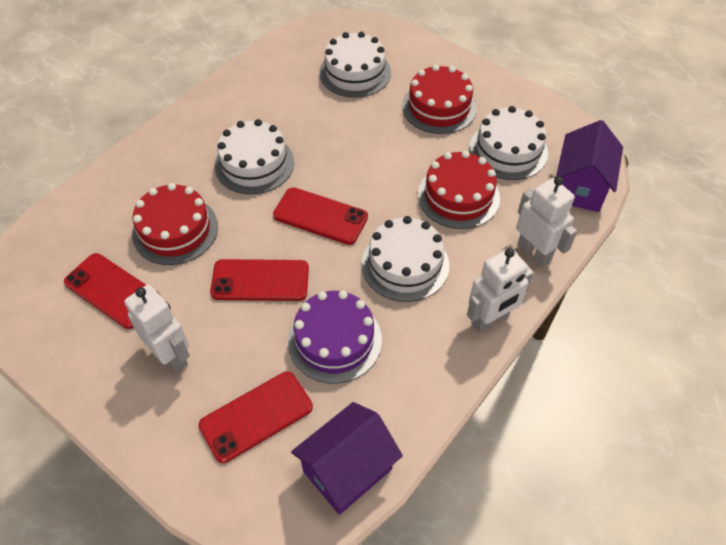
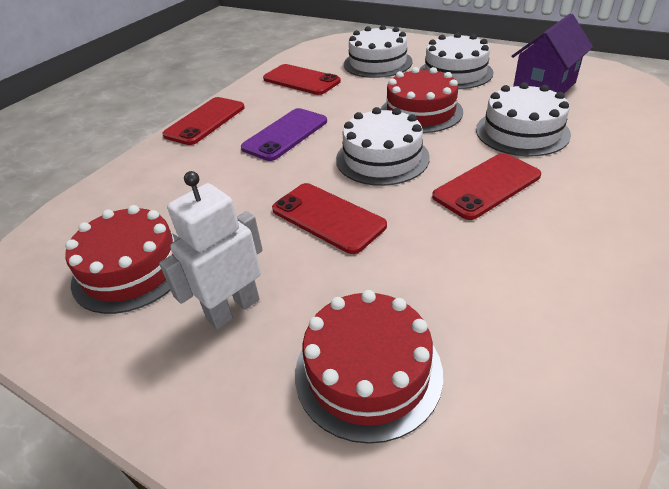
purple cake: [288,290,382,383] = 1 -> none = 0
purple house: [291,402,403,515] [556,120,623,212] = 2 -> [512,13,593,93] = 1
purple phone: none = 0 -> [241,108,327,161] = 1
white robot: [124,284,190,373] [467,248,534,333] [516,176,577,267] = 3 -> [159,171,263,329] = 1

